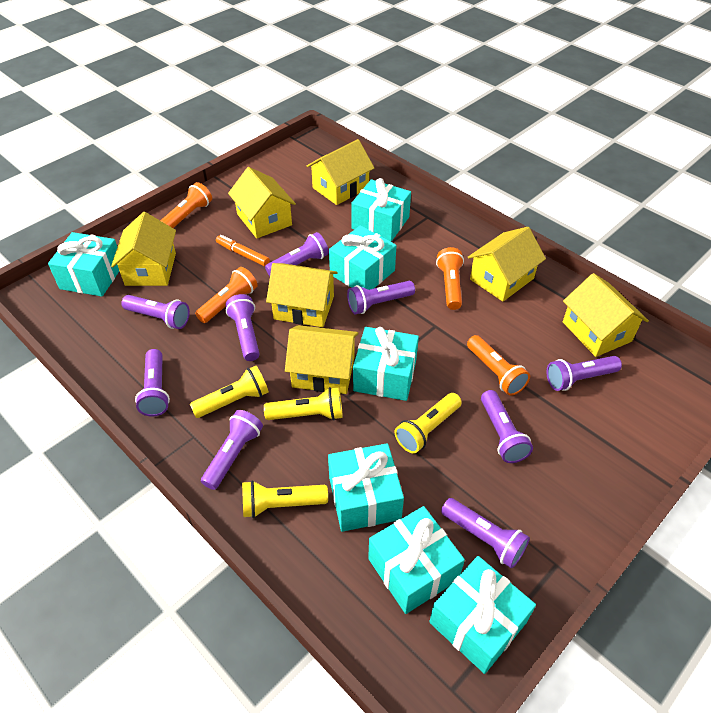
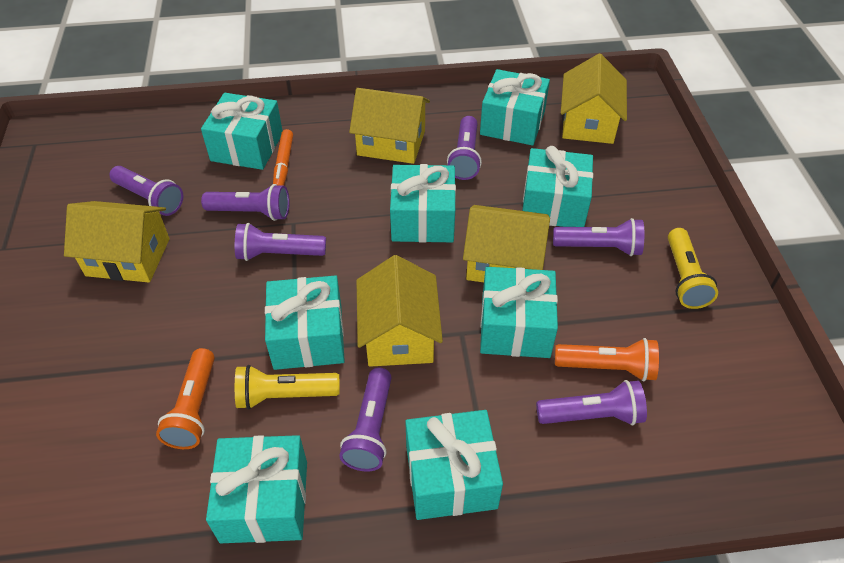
orange flashlight: [160,182,212,228] [195,267,257,323] [436,247,464,310] [467,335,530,396] = 4 -> [156,348,215,449] [555,338,659,381] = 2
purple flashlight: [121,295,190,329] [135,349,170,417] [201,410,263,490] [226,294,260,361] [265,232,329,276] [347,281,415,314] [441,498,530,568] [481,390,533,463] [547,356,622,391] = 9 -> [109,166,184,216] [201,184,290,221] [235,223,326,261] [339,367,392,472] [447,116,482,180] [536,380,647,425] [553,218,644,256] = 7
turquoise gift: [48,232,119,297] [328,443,404,532] [329,225,396,290] [351,178,411,241] [353,327,419,401] [368,506,465,614] [429,556,536,674] = 7 -> [201,93,283,170] [206,435,307,543] [265,275,345,370] [390,164,456,243] [405,410,503,520] [480,69,550,145] [480,267,558,358] [522,146,593,227] = 8
yellow flashlight: [190,366,269,418] [242,480,328,518] [264,387,343,420] [395,393,462,453] = 4 -> [235,365,340,410] [668,228,718,309] = 2
yellow house: [111,212,176,286] [228,167,296,238] [266,263,338,327] [285,325,359,394] [307,139,374,205] [468,227,546,301] [563,273,649,357] = 7 -> [64,201,170,282] [349,88,430,164] [356,255,443,367] [463,205,550,282] [561,53,627,144] = 5

